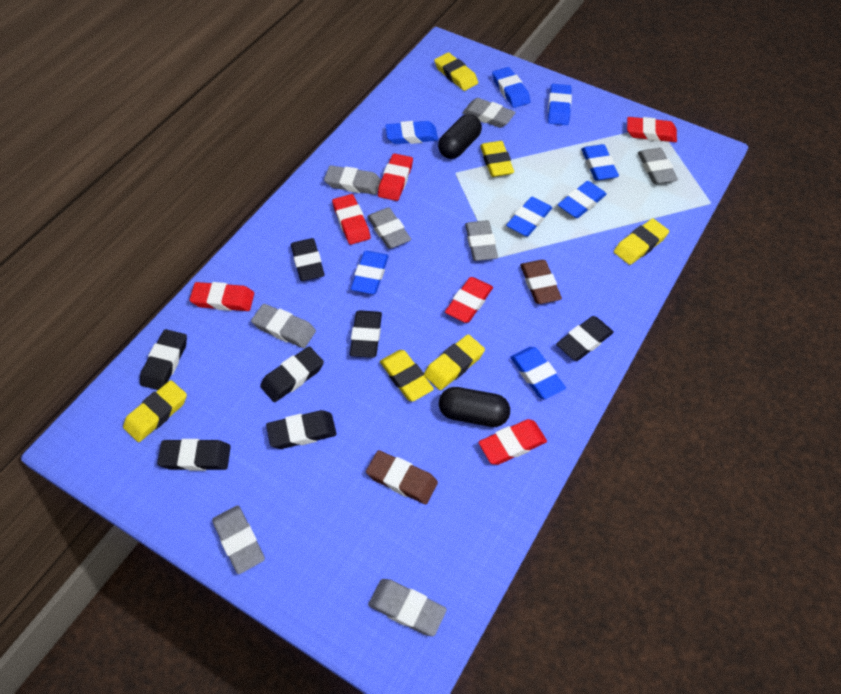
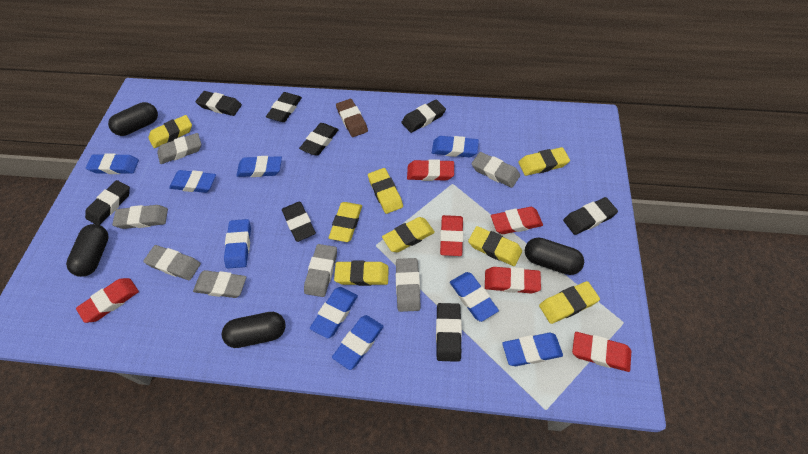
black capsule: [438,114,482,159] [439,387,510,427] = 2 -> [66,224,109,277] [108,102,158,136] [222,312,286,348] [525,237,584,275] = 4
black eraser: [140,329,187,390] [157,439,231,471] [260,346,324,402] [266,410,337,449] [291,238,325,281] [350,310,382,358] [556,316,614,361] = 7 -> [85,180,130,225] [196,91,242,116] [266,92,302,122] [282,202,316,242] [299,123,339,156] [402,99,446,133] [436,303,462,362] [563,197,618,235] = 8
blue eraser: [351,251,389,294] [385,121,438,144] [492,67,531,108] [506,197,552,237] [510,347,566,399] [548,84,572,125] [558,181,607,218] [581,144,619,181] = 8 -> [86,154,139,174] [169,170,216,193] [224,219,251,268] [236,156,282,177] [310,287,358,338] [332,315,384,370] [432,136,479,157] [450,272,499,322] [502,333,563,366] = 9
brown eraser: [366,450,438,504] [520,260,562,304] = 2 -> [336,99,368,137] = 1
grey eraser: [212,506,265,574] [251,304,316,348] [324,165,381,195] [367,207,411,249] [368,579,447,636] [462,98,516,128] [465,220,498,261] [638,148,678,184] = 8 -> [112,205,168,229] [143,245,201,280] [157,133,201,164] [193,270,246,298] [304,244,337,297] [396,258,421,312] [472,152,520,188] = 7
yellow eraser: [123,380,187,442] [380,350,434,402] [424,334,485,390] [434,52,478,91] [480,141,514,177] [614,219,669,265] = 6 -> [149,115,192,148] [329,202,362,242] [334,261,389,286] [368,168,403,214] [382,217,435,252] [468,226,522,266] [518,147,570,176] [539,281,600,324] = 8

